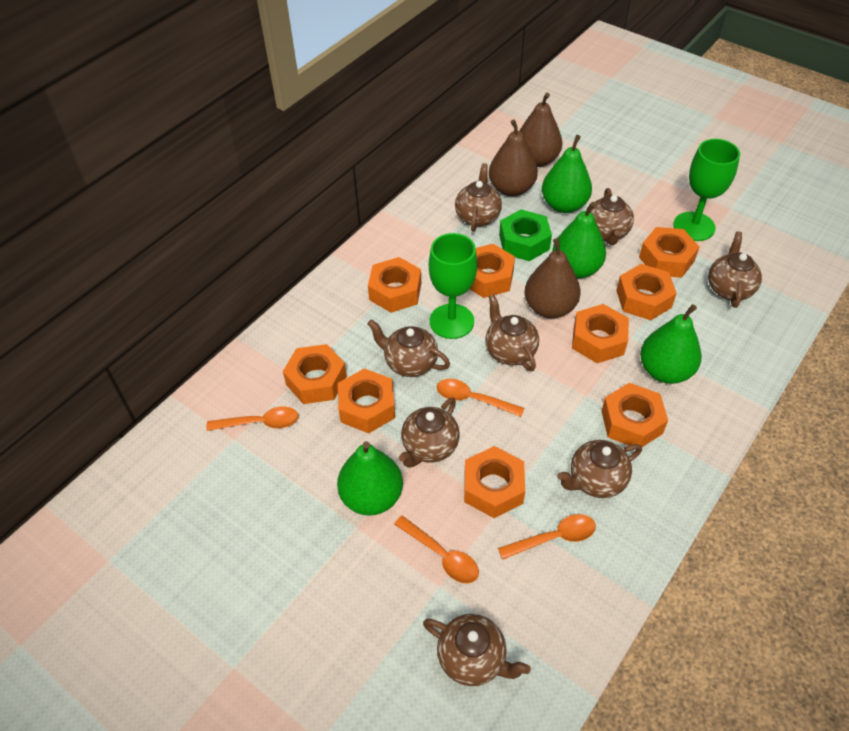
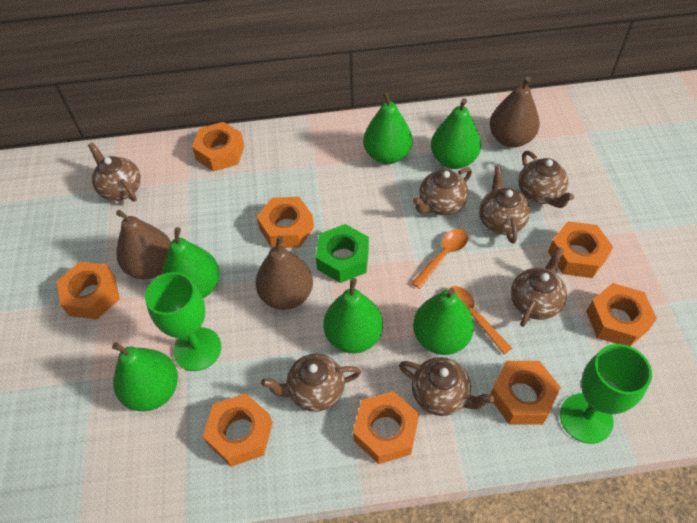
brown teapot: [367,319,450,377] [399,398,459,468] [423,614,531,686] [455,163,502,231] [485,294,539,371] [557,440,642,498] [590,188,634,245] [708,232,762,308] = 8 -> [88,142,141,202] [261,353,361,412] [399,357,494,416] [412,167,472,215] [479,166,530,244] [511,247,567,327] [518,151,574,208] = 7
green pear: [337,441,403,516] [542,135,592,213] [552,202,606,279] [640,304,702,384] = 4 -> [112,342,178,411] [162,227,220,298] [323,278,383,353] [363,91,413,164] [413,288,474,355] [431,98,481,169] = 6
orange nut: [283,344,347,404] [338,368,395,433] [368,257,421,313] [464,446,525,518] [470,244,515,298] [572,304,629,363] [601,383,668,447] [616,264,677,320] [639,227,699,278] = 9 -> [56,262,120,319] [192,122,244,171] [203,393,273,467] [257,197,314,248] [353,391,419,464] [490,361,561,425] [548,221,613,278] [586,283,657,346] = 8
orange spoon: [206,407,299,431] [394,516,479,584] [436,379,524,417] [498,514,596,560] = 4 -> [412,229,468,289] [447,286,512,355] = 2

